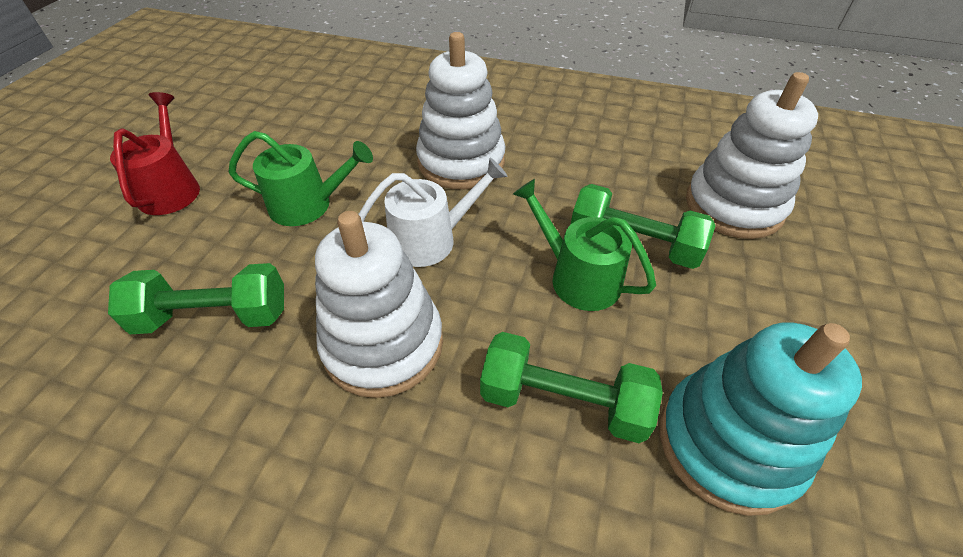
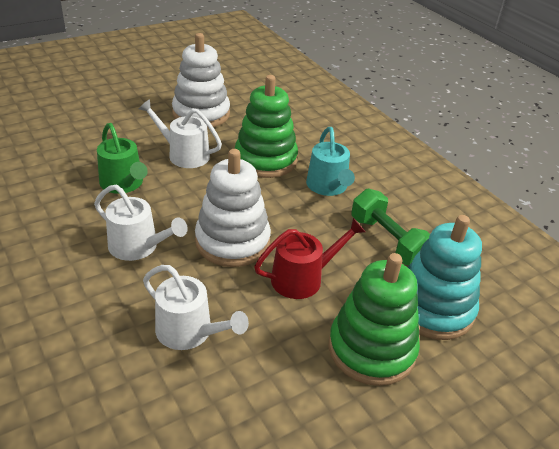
green dumbbell: [108,263,284,334] [480,332,663,443] [571,184,715,269] = 3 -> [352,189,430,265] = 1
green stacking toy: none = 0 -> [235,75,298,178] [329,253,420,386] = 2
green watering can: [229,131,373,226] [513,179,656,311] = 2 -> [97,123,148,194] = 1
turquoise watering can: none = 0 -> [306,127,355,196] = 1
white stacking toy: [315,211,443,398] [416,32,505,189] [686,72,818,239] = 3 -> [172,33,230,128] [195,149,271,267] = 2
white watering can: [358,158,508,267] = 1 -> [94,185,188,261] [138,99,222,168] [143,265,249,350] = 3

